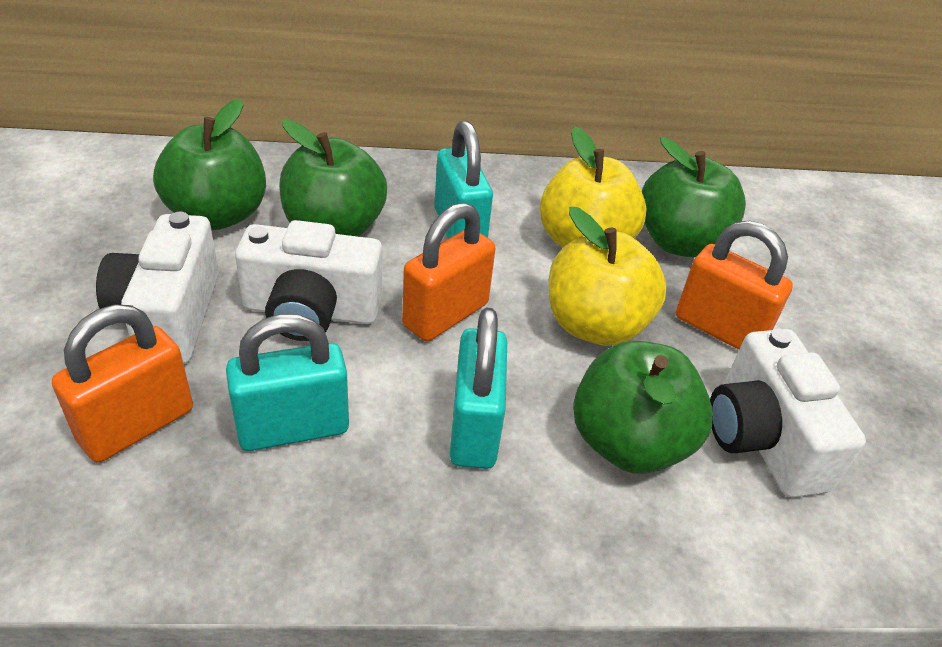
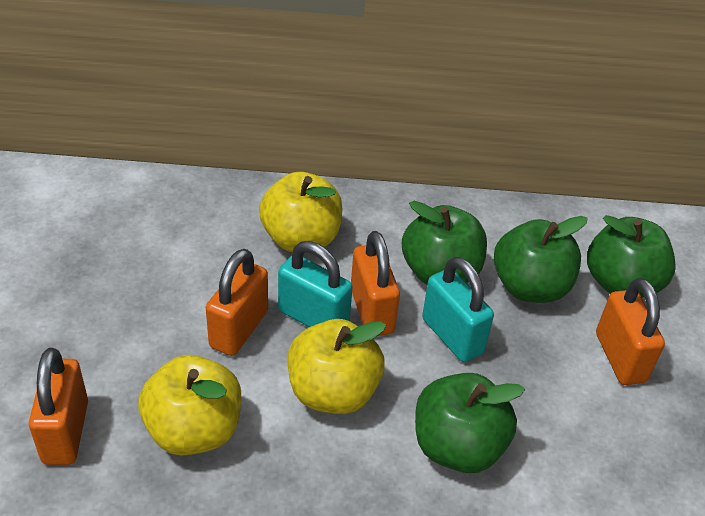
orange padlock: [52,305,193,463] [402,203,496,341] [676,221,793,350] = 3 -> [29,348,88,465] [206,249,268,356] [351,231,400,336] [596,278,665,385] = 4
turquoise padlock: [226,314,349,451] [434,121,493,238] [450,307,507,469] = 3 -> [278,241,353,327] [422,257,494,362] = 2
white camera: [96,212,219,364] [235,220,382,341] [710,329,866,498] = 3 -> none = 0
yellow apple: [540,127,647,248] [549,206,667,346] = 2 -> [138,355,241,455] [259,172,342,252] [288,319,386,414] = 3

